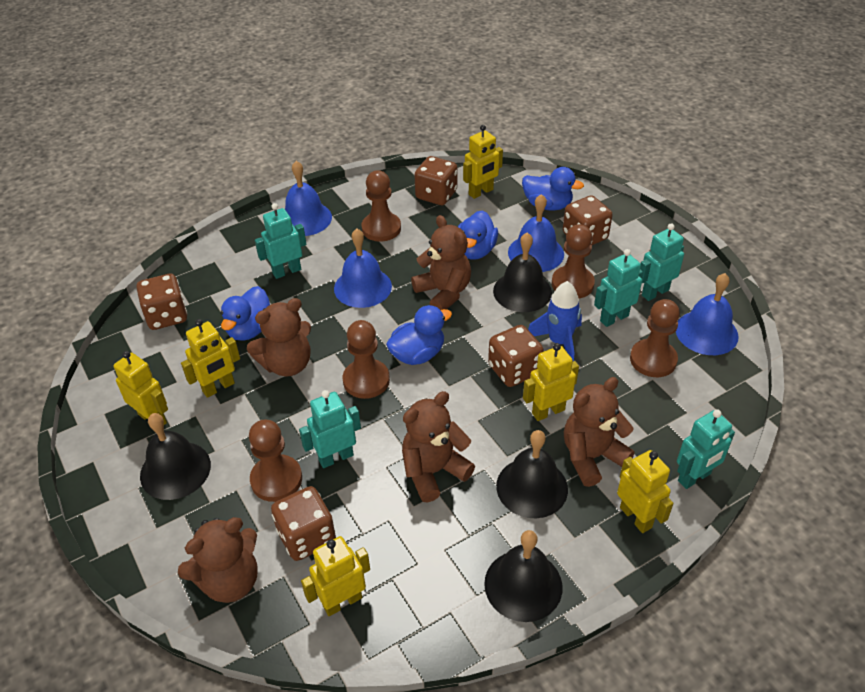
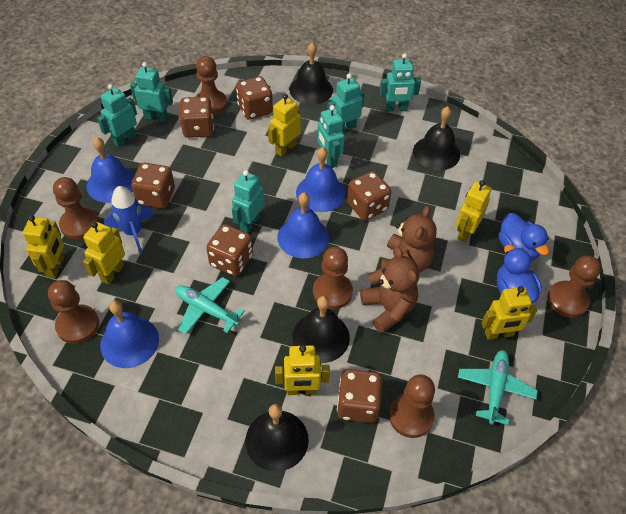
blue duck: [221,286,270,341] [386,305,452,365] [458,210,498,260] [522,167,584,210] = 4 -> [497,245,542,304] [499,213,549,261] = 2
brown dice: [137,274,187,330] [271,486,336,561] [415,156,458,205] [488,325,544,387] [563,195,613,245] = 5 -> [131,163,175,209] [179,96,214,138] [206,224,253,276] [236,76,273,120] [337,369,382,423] [347,171,391,220] = 6
brown pawn: [249,419,302,502] [343,320,390,399] [361,170,401,242] [552,224,595,298] [630,299,680,377] = 5 -> [48,280,99,344] [53,177,99,240] [196,56,227,115] [313,247,353,309] [389,374,435,438] [547,256,601,318] = 6
brown teddy bear: [178,517,258,603] [247,298,311,376] [402,391,475,502] [411,215,471,310] [564,377,635,487] = 5 -> [360,246,420,333] [381,206,437,273] = 2
turquoise plane: none = 0 -> [175,277,245,335] [458,350,538,425] = 2
turquoise robot: [255,203,306,279] [299,390,361,468] [594,249,643,327] [640,223,684,301] [677,410,735,489] = 5 -> [97,84,137,147] [130,62,173,122] [232,170,264,233] [317,105,345,168] [327,73,365,132] [380,53,421,112] = 6

